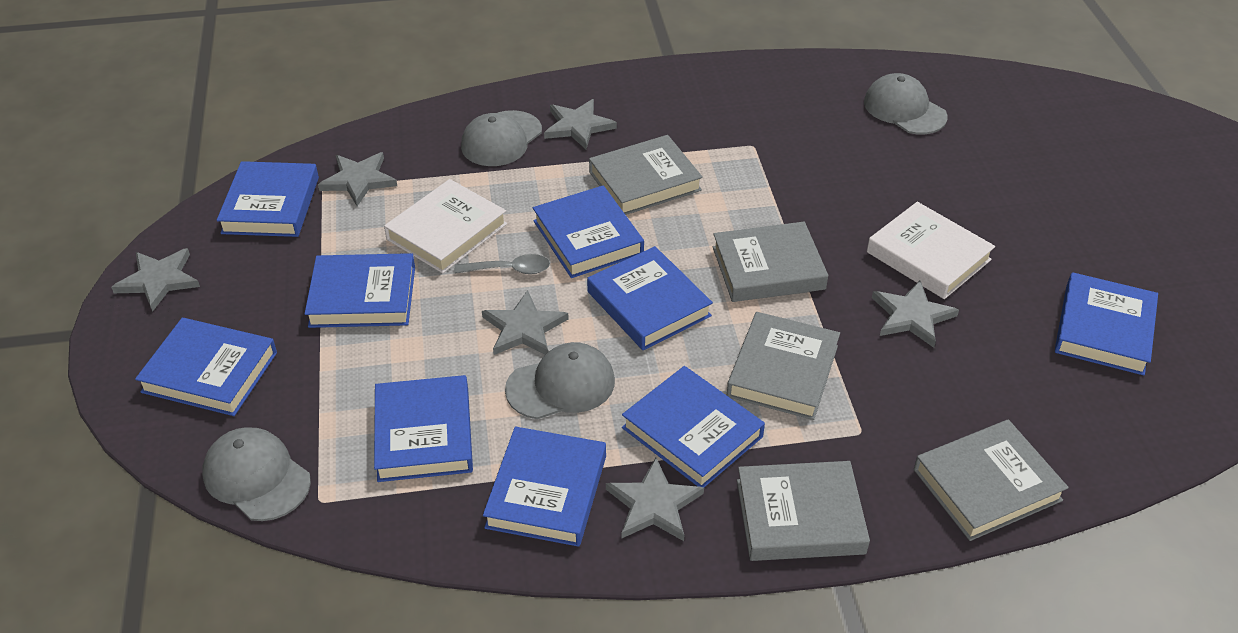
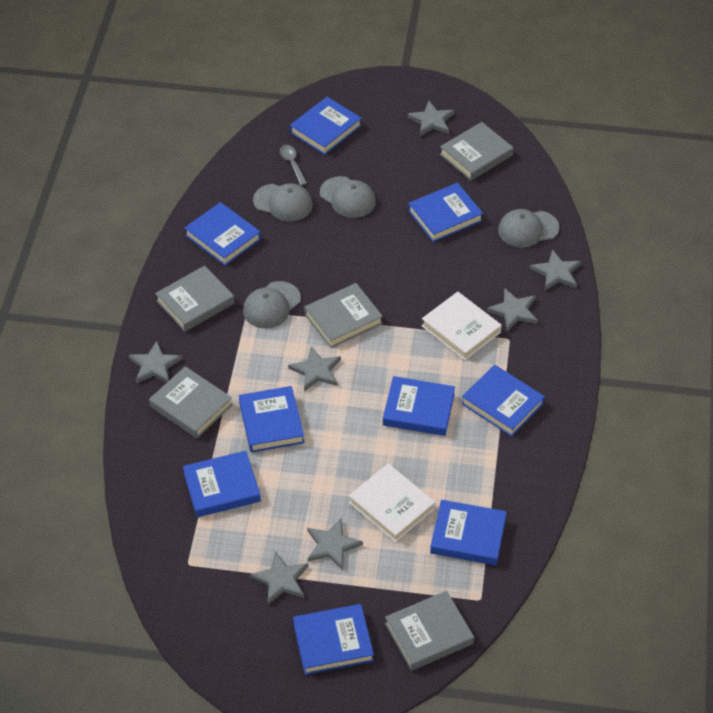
grey star: [111,248,200,312] [318,152,397,206] [482,290,569,355] [544,99,617,149] [606,458,704,541] [872,281,959,348] = 6 -> [128,341,183,384] [250,551,308,604] [288,346,341,391] [307,518,363,570] [407,101,455,136] [486,288,538,331] [530,249,581,291] = 7

